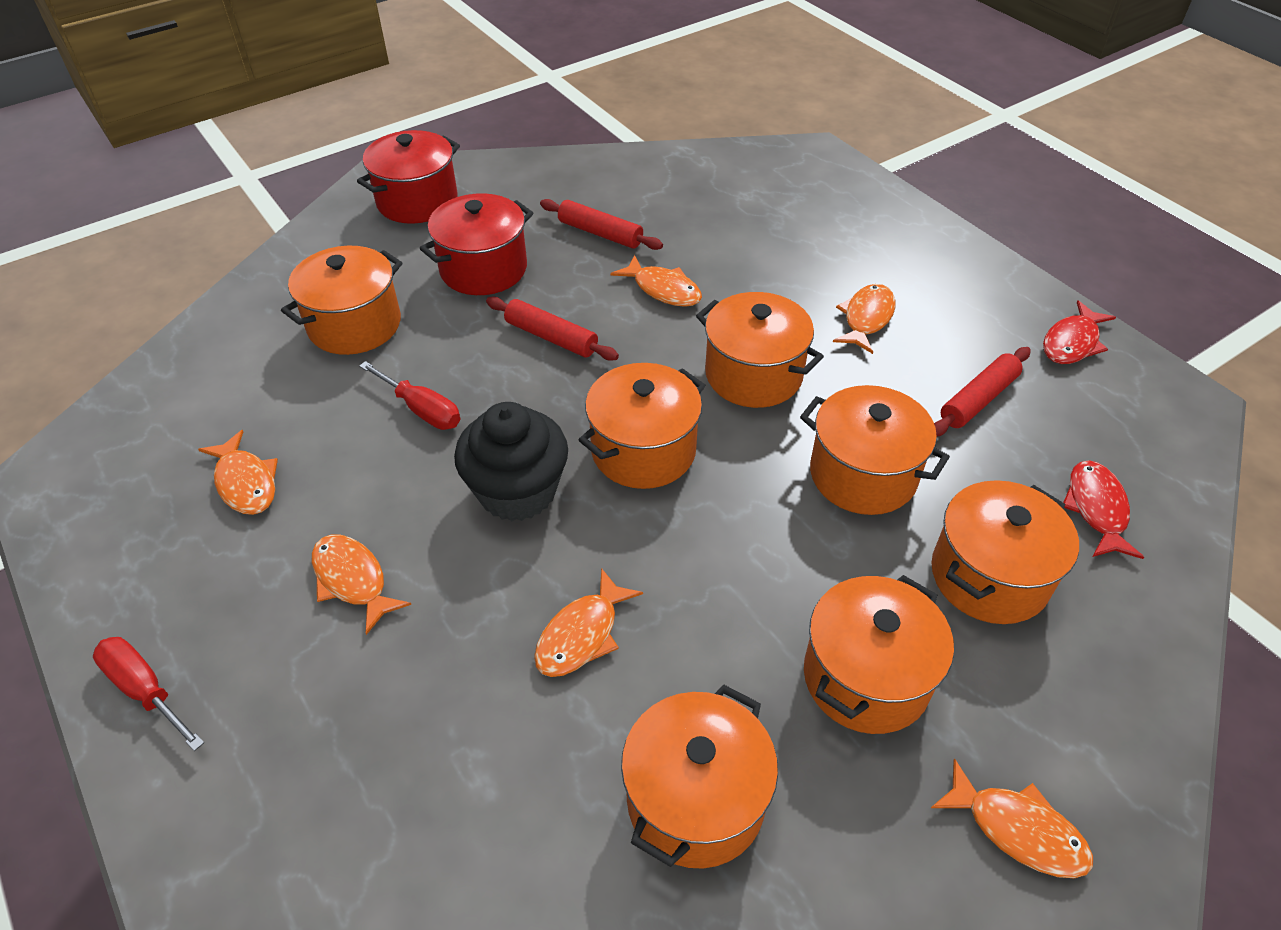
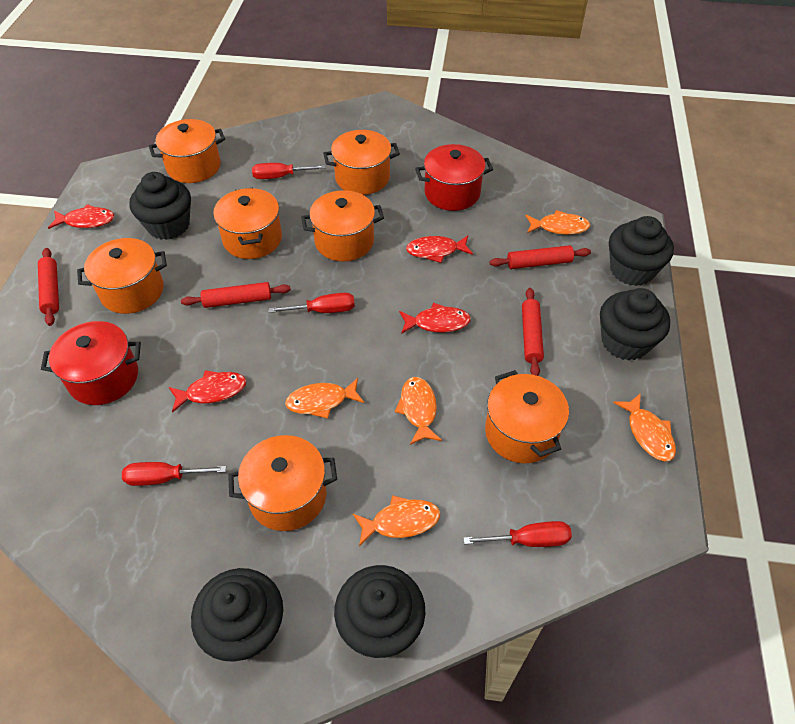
black cupcake: [454,402,568,521] = 1 -> [129,172,191,240] [191,568,283,662] [334,565,425,658] [600,288,670,360] [609,216,674,286] = 5
orange fish: [198,430,278,515] [312,535,411,635] [534,568,643,677] [611,255,702,307] [833,284,896,354] [931,758,1093,878] = 6 -> [285,378,364,419] [353,495,440,546] [395,377,442,445] [526,210,590,235] [613,393,676,461] = 5
red fish: [1043,300,1116,364] [1063,460,1144,559] = 2 -> [48,204,114,229] [169,370,246,413] [399,303,471,334] [406,236,473,263] = 4
red rolling pin: [486,297,619,361] [540,199,663,250] [934,347,1031,437] = 3 -> [38,248,59,326] [181,282,291,308] [489,245,591,269] [522,288,544,376] = 4
red screwdriver: [93,637,204,751] [359,361,460,430] = 2 -> [122,462,226,486] [252,163,325,179] [269,293,355,313] [463,521,572,547] = 4

